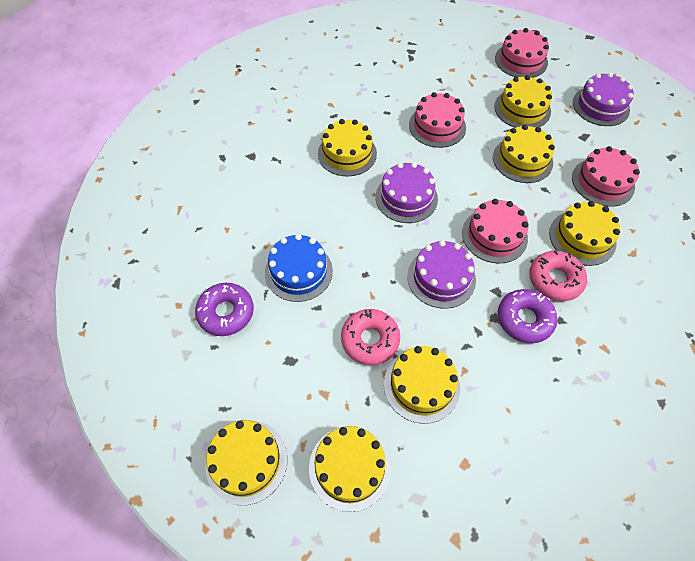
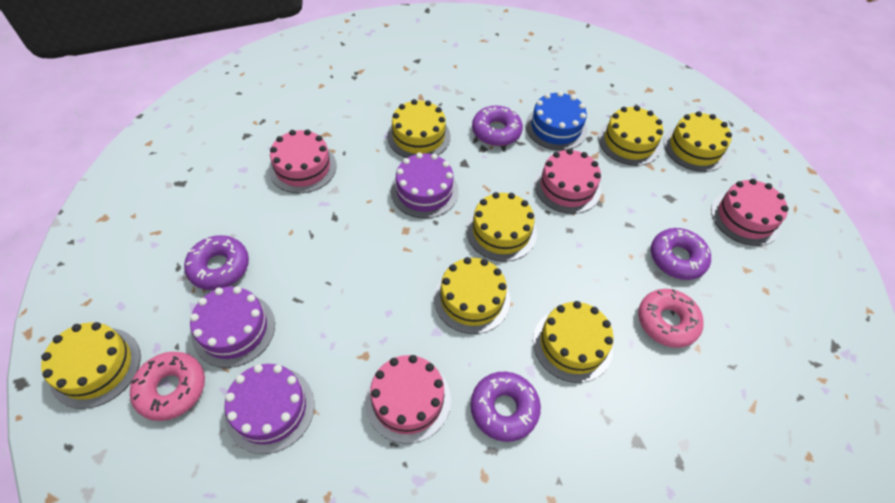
purple donut: [195,283,254,336] [498,289,557,343] = 2 -> [184,235,249,290] [471,372,541,442] [472,106,523,146] [651,228,711,280] = 4

